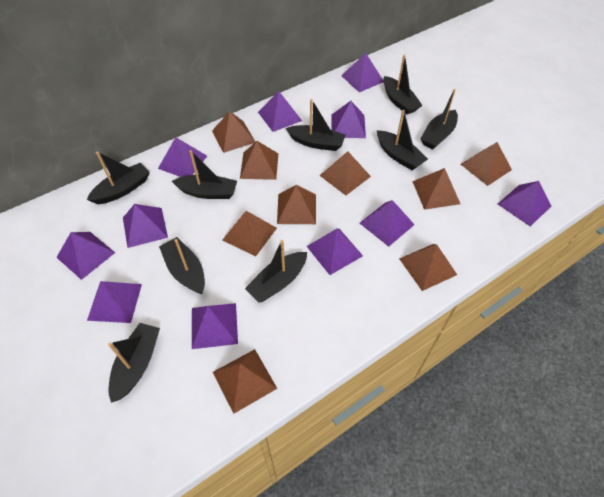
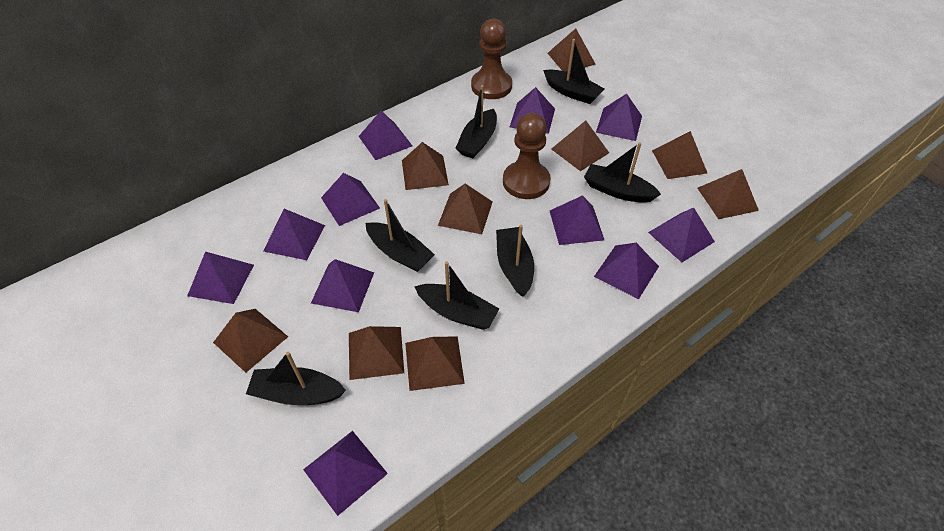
black boat: [87,151,150,204] [108,323,160,403] [159,237,205,294] [172,150,237,199] [245,240,307,303] [286,99,346,151] [377,110,428,170] [383,55,423,114] [421,89,458,149] = 9 -> [246,352,346,405] [366,199,435,272] [414,261,499,330] [456,85,497,158] [496,225,534,297] [543,39,604,104] [584,142,661,203] = 7
brown pawn: none = 0 -> [471,19,512,99] [503,113,551,199] = 2

